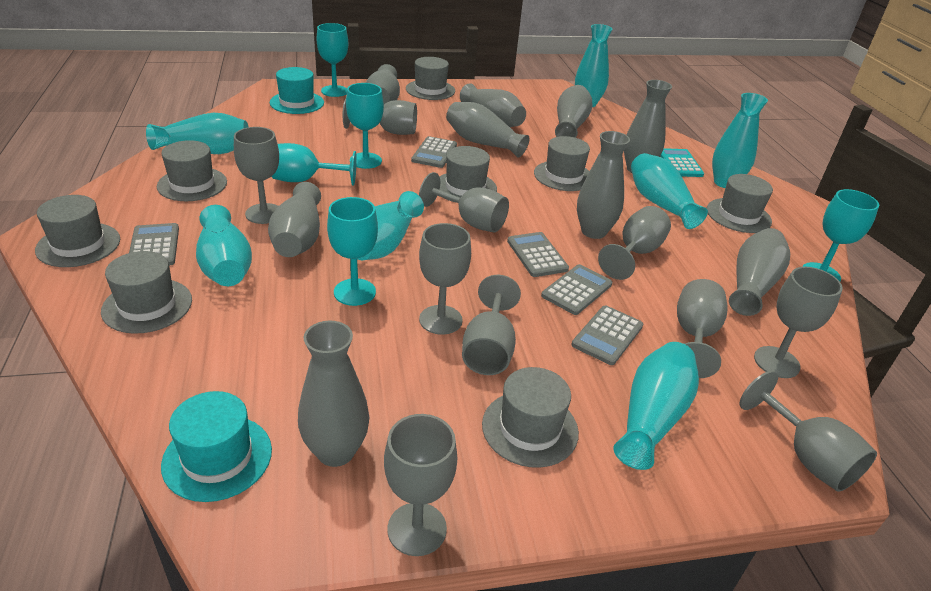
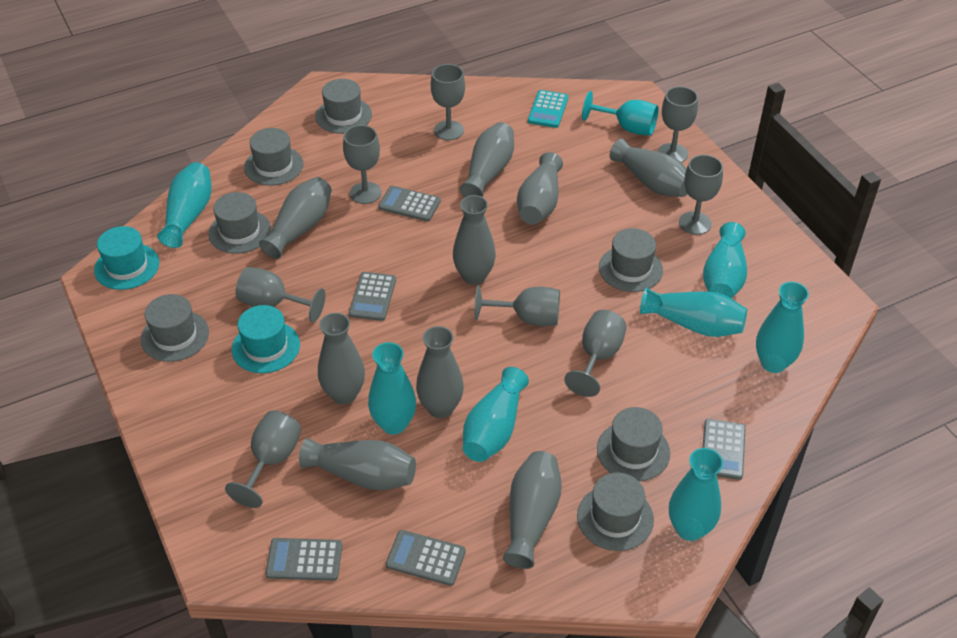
grey goblet: [234,127,279,224] [343,99,417,135] [384,414,457,556] [419,172,509,232] [419,223,471,335] [462,275,521,375] [598,206,671,280] [677,279,728,378] [740,371,877,492] [754,267,843,378] = 10 -> [225,410,301,508] [236,267,325,323] [343,125,382,204] [431,64,465,140] [475,285,560,326] [564,310,627,397] [658,86,698,163] [679,155,723,235] = 8
grey hat: [35,195,120,267] [101,251,192,334] [157,140,227,201] [406,57,455,100] [440,146,497,203] [482,367,579,468] [534,136,590,191] [707,174,773,233] = 8 -> [141,294,209,362] [208,192,271,254] [244,128,304,186] [315,79,372,134] [577,473,654,551] [597,407,670,481] [599,228,663,292] = 7
turquoise goblet: [272,143,357,186] [317,23,348,97] [327,197,378,306] [346,83,384,169] [802,189,879,281] = 5 -> [582,91,659,136] = 1

